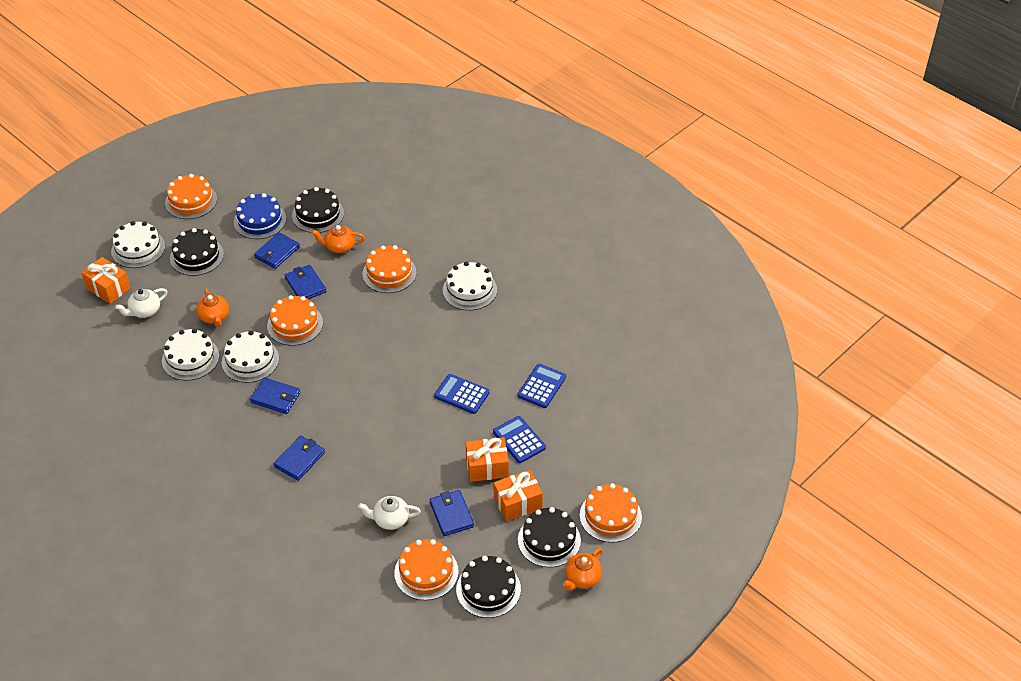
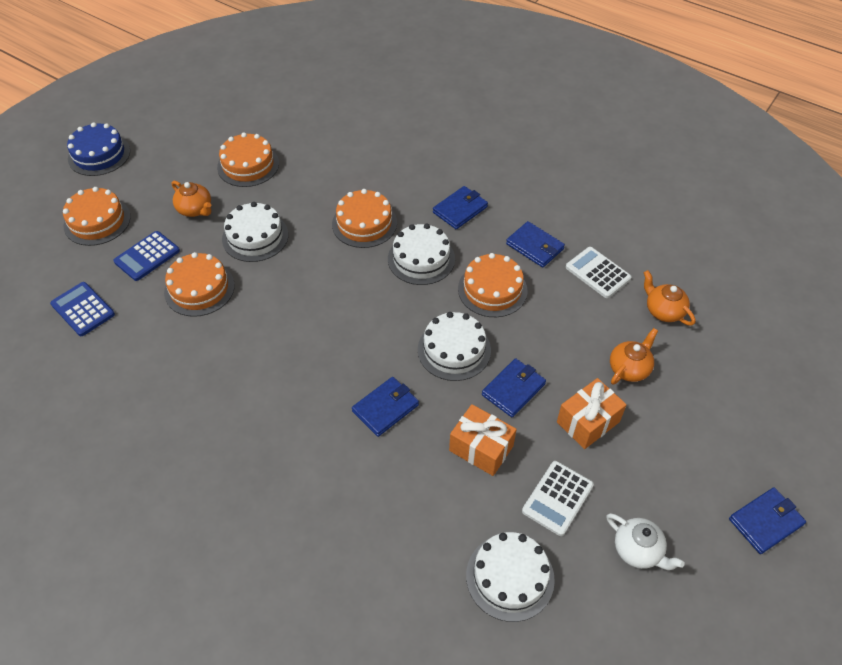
black cake: [170,228,224,276] [292,187,344,233] [456,556,521,618] [518,507,581,567] = 4 -> none = 0
blue calculator: [434,374,490,414] [493,416,546,463] [518,364,566,408] = 3 -> [50,282,115,336] [113,231,180,281] = 2
orange gift: [81,257,131,304] [466,437,509,482] [494,470,543,521] = 3 -> [449,404,517,476] [557,378,627,449] = 2
white calculator: none = 0 -> [522,461,594,536] [566,247,632,298] = 2
white teapot: [115,288,168,318] [358,496,421,530] = 2 -> [606,513,685,570] = 1

